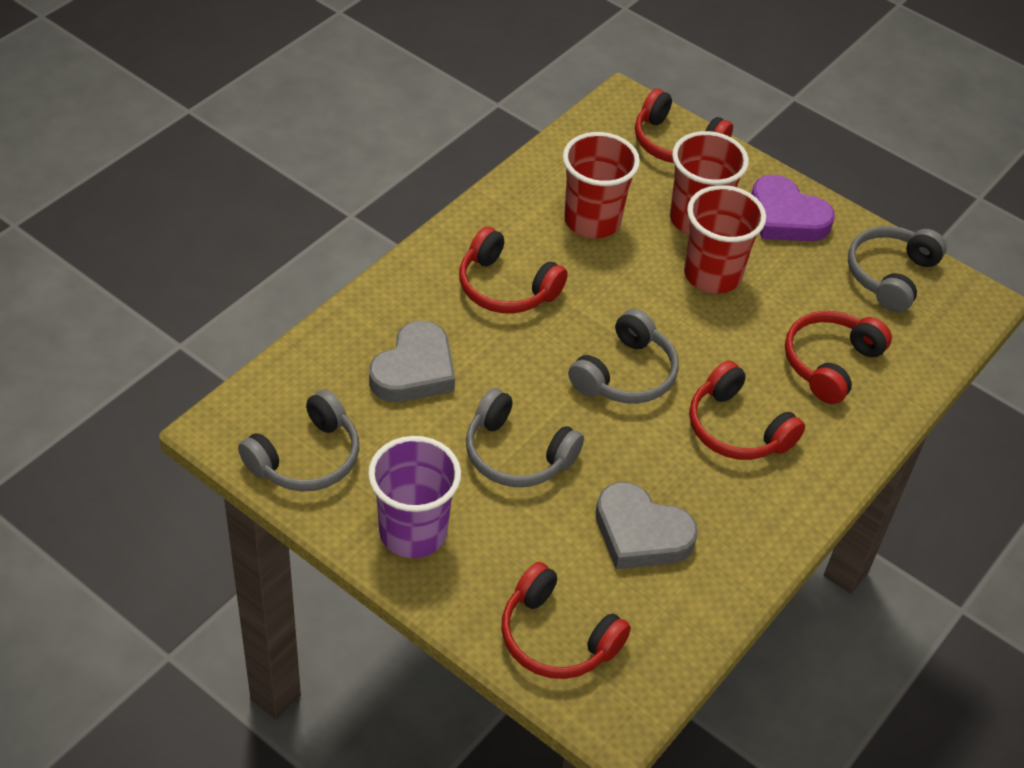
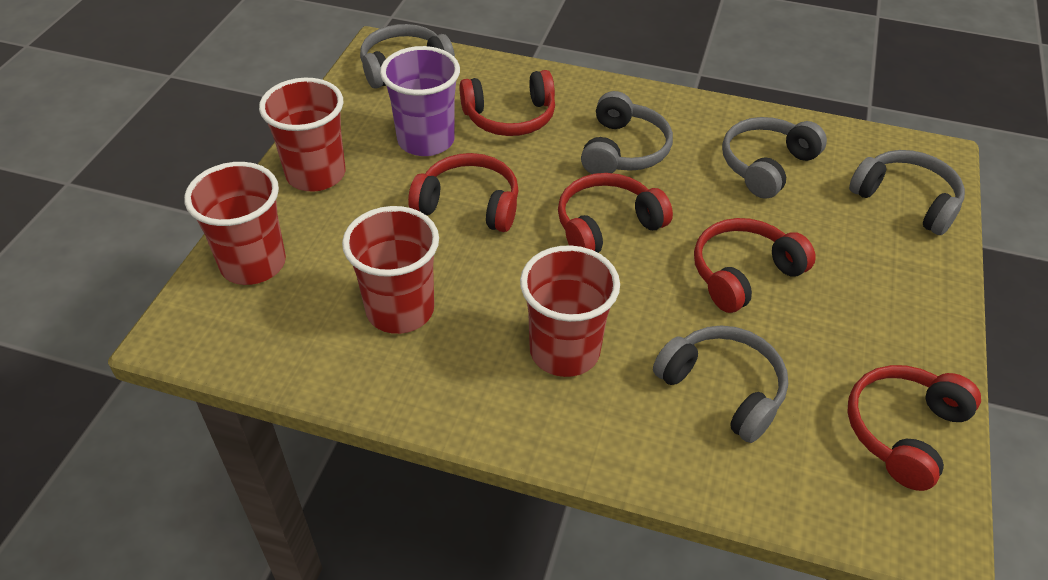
grey headphones: [238,389,359,492] [466,388,584,487] [568,309,679,404] [848,226,947,313] = 4 -> [360,24,455,89] [581,91,673,174] [653,325,788,443] [722,117,827,199] [849,150,965,235] = 5
grey heart: [369,321,455,402] [595,482,698,569] = 2 -> none = 0
purple heart: [752,175,835,242] = 1 -> none = 0
red cup: [563,132,640,239] [670,131,749,235] [684,185,766,294] = 3 -> [184,162,286,285] [259,78,346,192] [342,206,439,334] [520,245,620,377] = 4

